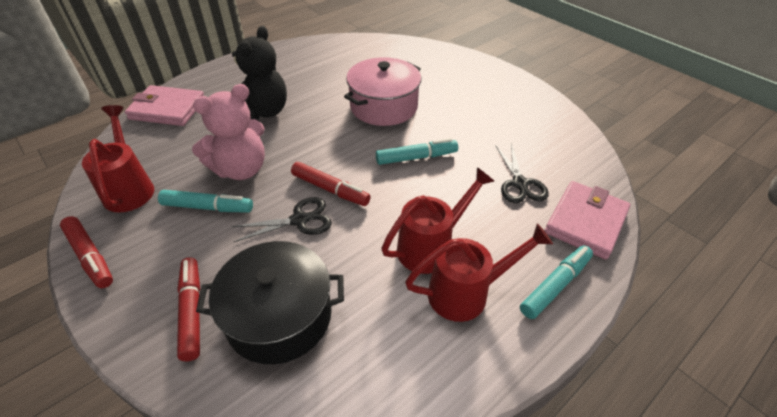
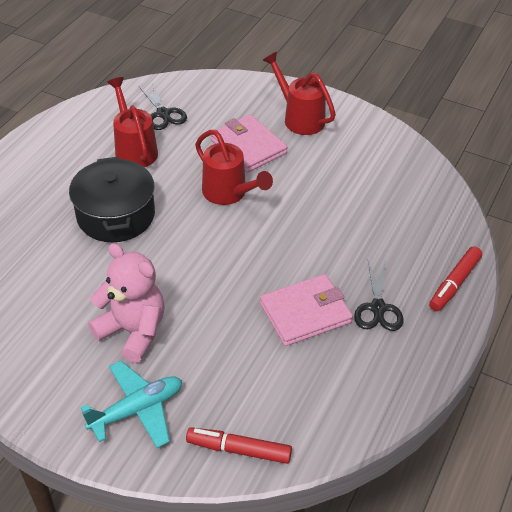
black teddy bear: [232,26,287,121] = 1 -> none = 0
pink pot: [344,57,421,126] = 1 -> none = 0
red marker: [60,216,113,288] [177,257,200,361] [291,162,371,206] = 3 -> [186,427,292,464] [429,247,482,311] = 2
turquoise marker: [158,190,253,213] [376,138,458,165] [520,245,593,319] = 3 -> none = 0
turquoise plane: none = 0 -> [81,361,182,448] = 1

